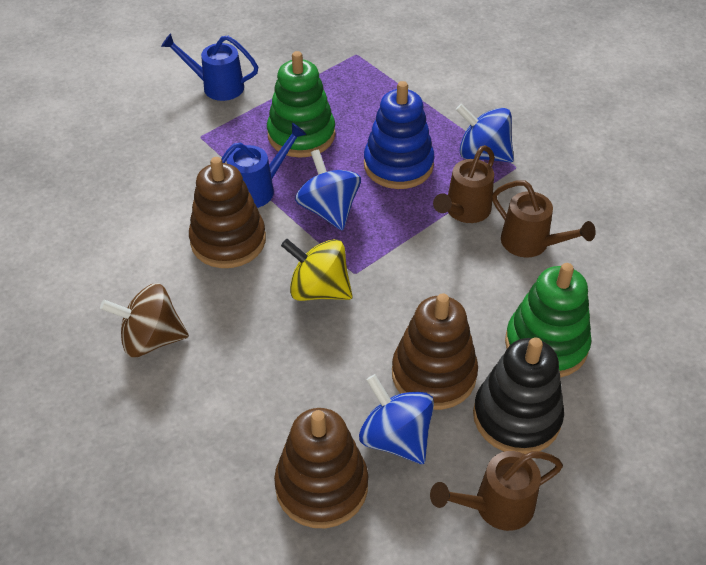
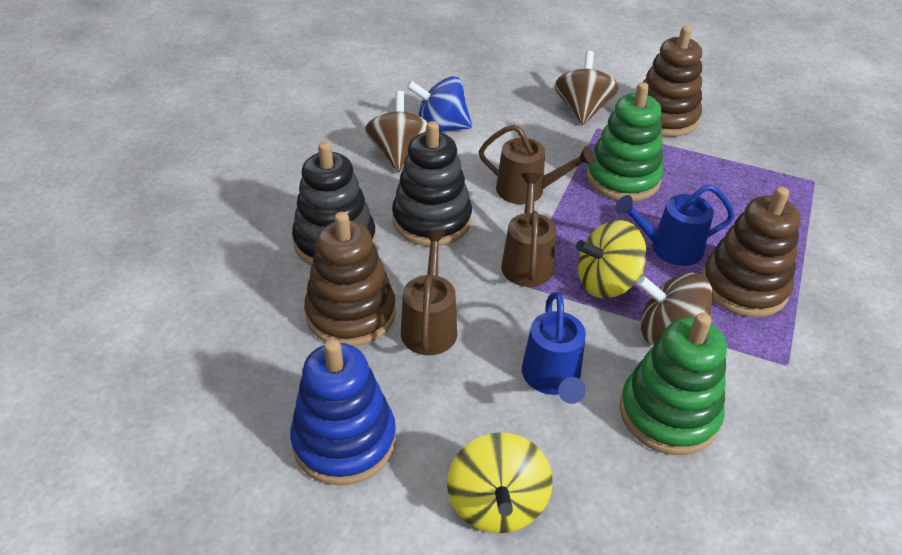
black stacking toy: [473,337,564,454] = 1 -> [292,142,376,266] [392,121,472,246] = 2
blue spinning top: [295,149,361,231] [359,374,434,464] [456,104,514,163] = 3 -> [407,76,472,132] = 1
brown spinning top: [100,283,189,357] = 1 -> [365,91,428,172] [555,51,619,125] [636,273,713,345] = 3
yellow spinning top: [281,239,352,301] = 1 -> [447,432,553,533] [576,220,646,298] = 2

